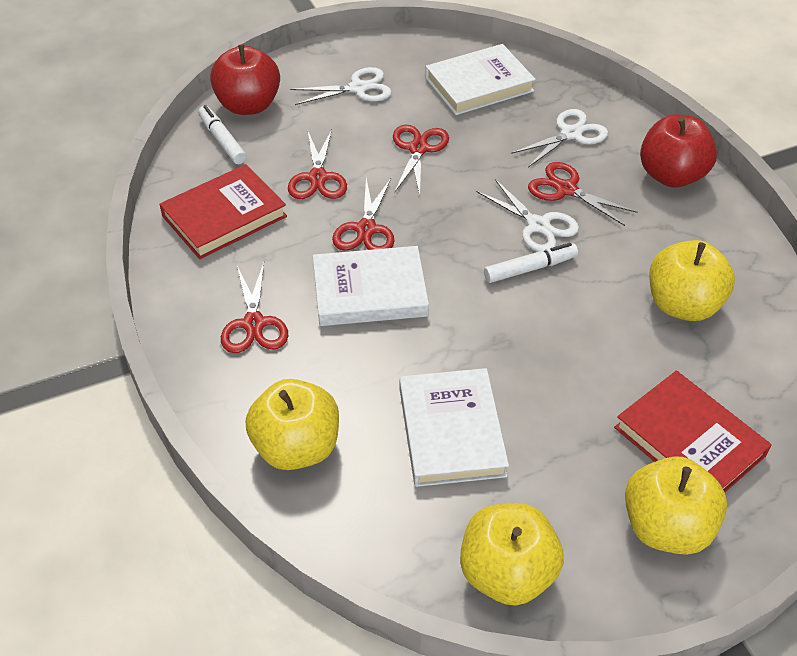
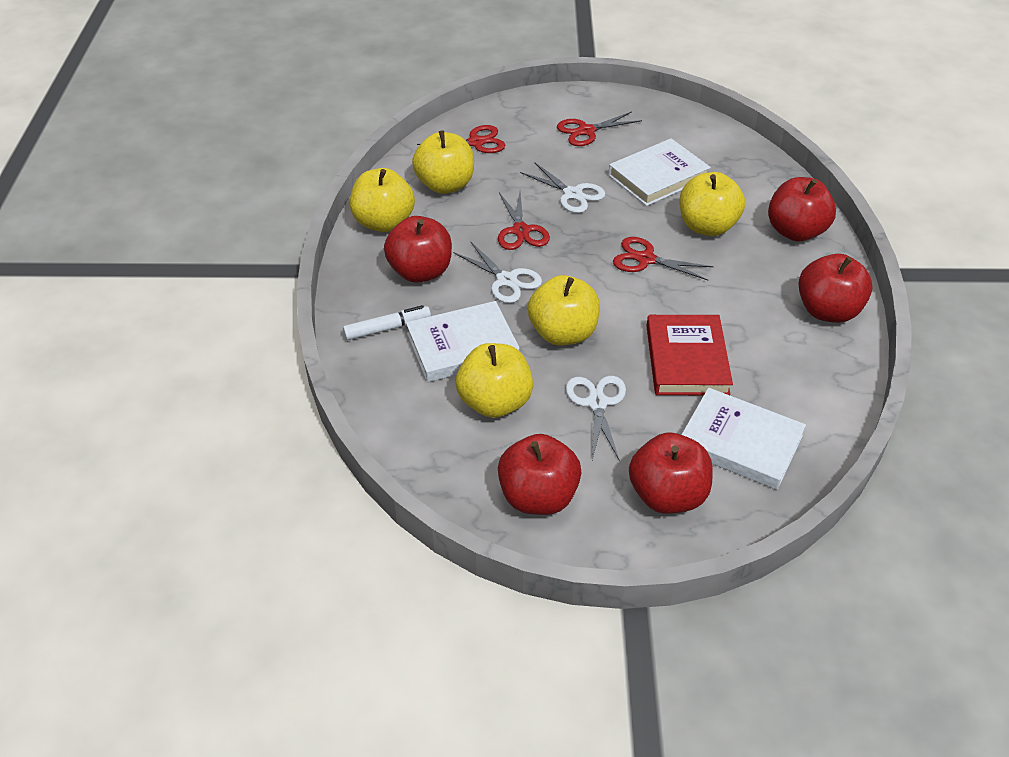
red apple: [210,44,280,115] [640,115,717,188] = 2 -> [384,216,452,283] [498,434,582,515] [629,433,713,514] [768,177,836,241] [799,254,873,323] = 5
red book: [159,164,287,259] [614,371,772,492] = 2 -> [646,315,733,395] = 1
red scissors: [221,263,288,353] [288,129,347,199] [332,178,395,251] [393,125,449,196] [528,162,638,226] = 5 -> [417,125,505,153] [498,192,550,250] [557,111,642,146] [613,237,714,280] = 4
white marker: [198,105,247,164] [484,243,578,283] = 2 -> [343,305,431,340] = 1
yellow apple: [246,379,339,470] [460,503,564,606] [625,456,727,555] [649,240,735,321] = 4 -> [350,168,415,232] [412,130,474,194] [456,343,533,418] [528,275,600,345] [679,172,745,236] = 5

